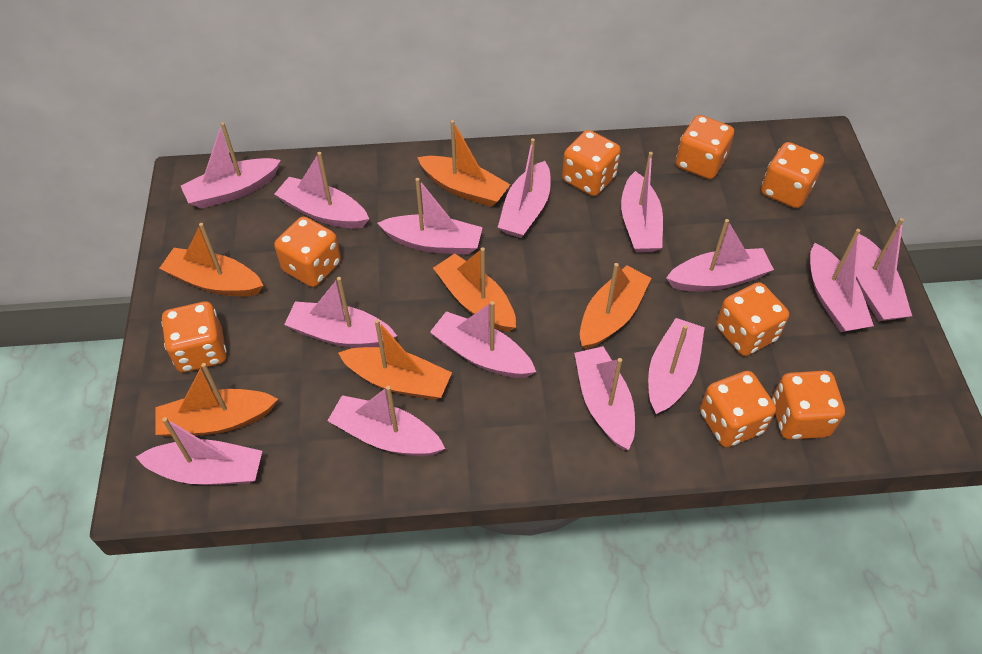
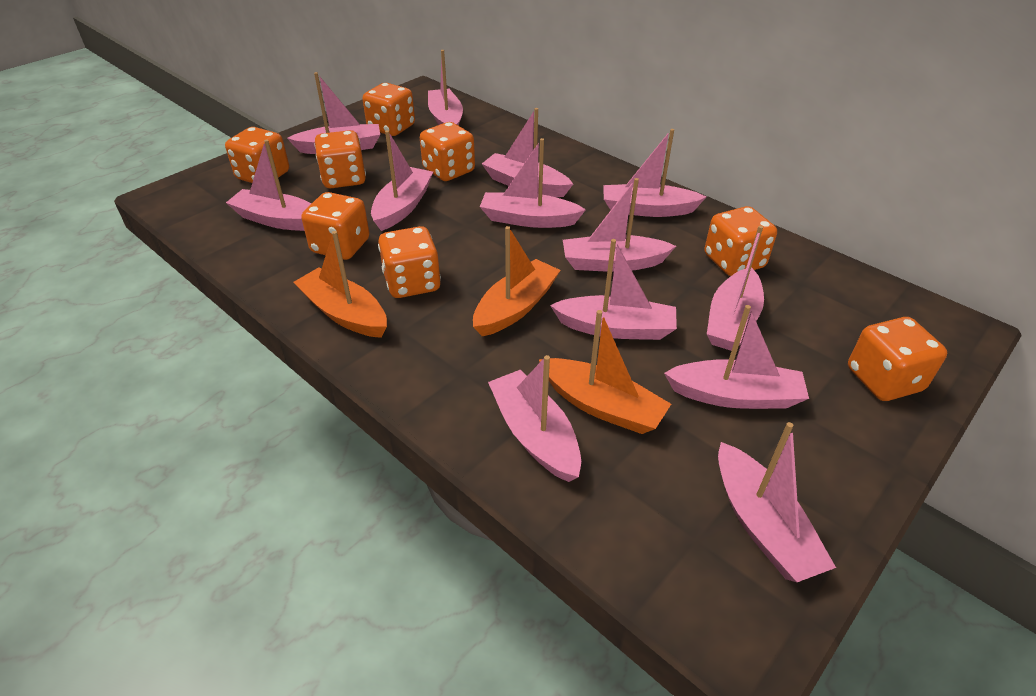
orange boat: [155,363,278,437] [159,223,264,297] [338,319,452,400] [417,120,511,207] [433,247,516,332] [580,263,652,349] = 6 -> [293,231,387,338] [473,226,561,336] [539,310,671,434] = 3
pink boat: [136,417,262,485] [181,122,281,209] [274,152,369,229] [284,277,397,348] [327,386,445,456] [378,178,483,255] [430,301,536,378] [498,138,551,238] [574,346,635,450] [621,152,663,253] [648,318,705,415] [666,219,774,291] [810,229,874,332] [856,218,912,321] = 14 -> [226,140,311,231] [287,72,380,154] [371,130,433,231] [428,50,463,126] [480,138,586,228] [482,108,573,197] [488,355,581,482] [550,239,677,340] [563,178,676,272] [603,129,706,217] [664,305,809,409] [707,226,764,351] [718,422,836,582] = 13

